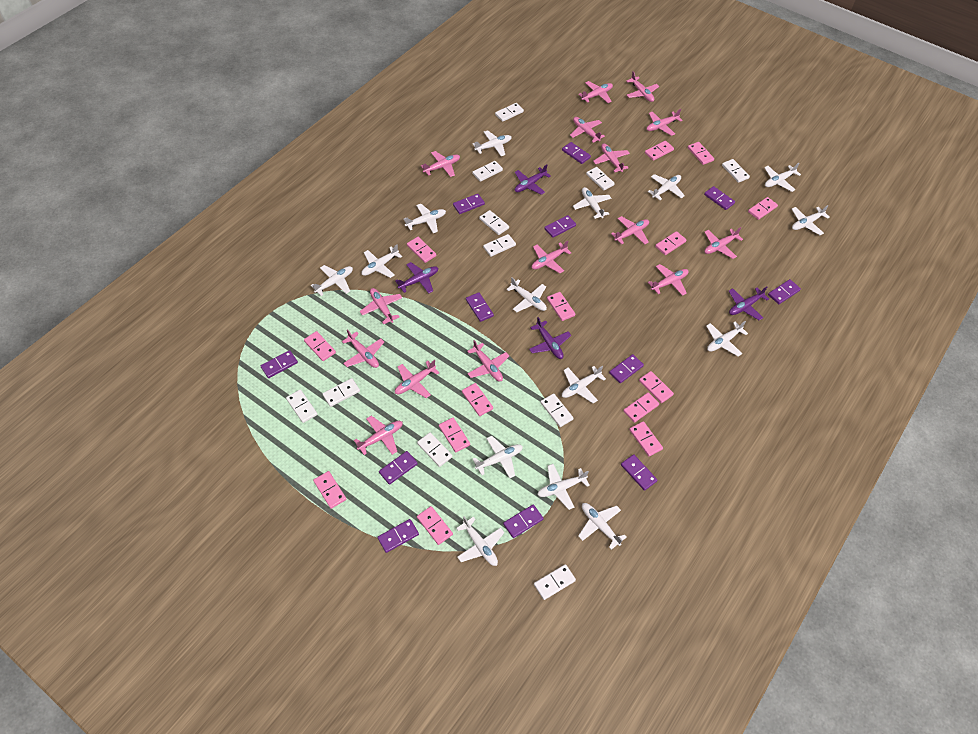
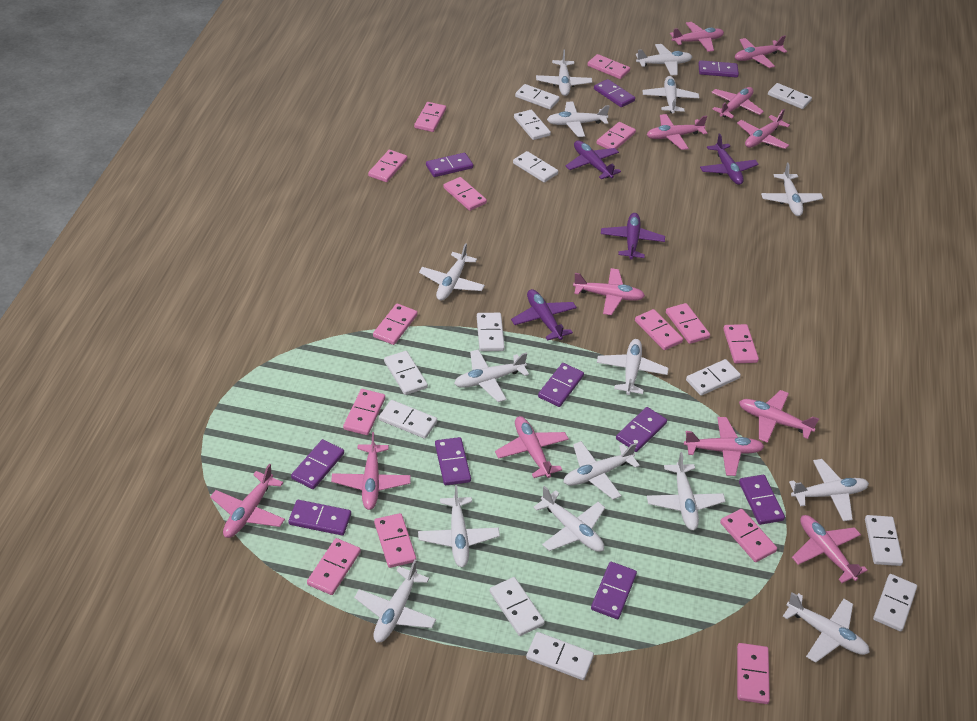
pink plane: [342,329,384,368] [354,416,403,455] [360,288,402,324] [395,360,439,398] [421,151,460,177] [467,340,509,381] [532,241,571,273] [570,117,605,143] [578,81,613,103] [593,143,630,172] [611,216,649,244] [627,71,659,102] [647,109,683,136] [648,264,689,296] [704,227,743,259] = 15 -> [210,464,285,538] [331,432,411,510] [495,416,569,478] [573,268,645,315] [647,114,707,150] [670,22,724,52] [684,417,764,476] [711,87,764,119] [735,35,787,68] [737,109,790,149] [739,390,819,443] [792,515,867,583] = 12
purple domino: [261,350,298,378] [377,519,419,553] [379,451,418,485] [453,194,485,214] [466,292,494,322] [503,504,544,538] [544,215,576,238] [562,142,591,164] [609,354,644,383] [621,454,658,491] [704,186,735,210] [768,279,801,304] = 12 -> [288,500,351,535] [291,439,344,489] [426,153,473,177] [435,437,471,485] [538,363,584,407] [591,562,637,619] [594,79,635,107] [616,407,667,452] [698,60,739,78] [739,475,785,525] = 10
white domino: [286,390,317,423] [322,378,360,407] [417,432,453,467] [472,161,503,182] [479,210,509,235] [483,234,516,257] [495,103,524,122] [534,564,576,600] [540,394,574,427] [586,167,615,190] [722,159,750,183] = 11 -> [379,400,437,439] [384,351,428,395] [477,313,505,351] [490,577,545,636] [513,151,558,183] [514,110,551,140] [515,84,560,110] [526,632,594,680] [686,359,741,396] [768,83,812,109] [865,515,903,566] [873,574,917,631] = 12

